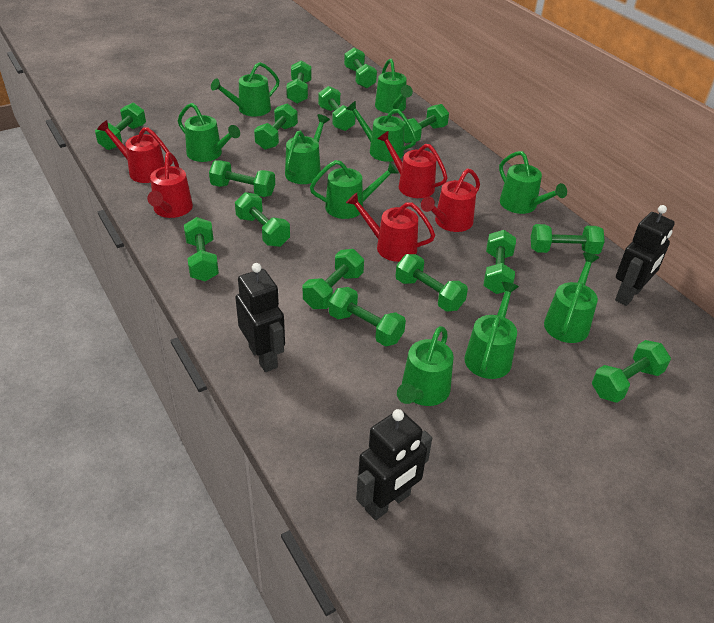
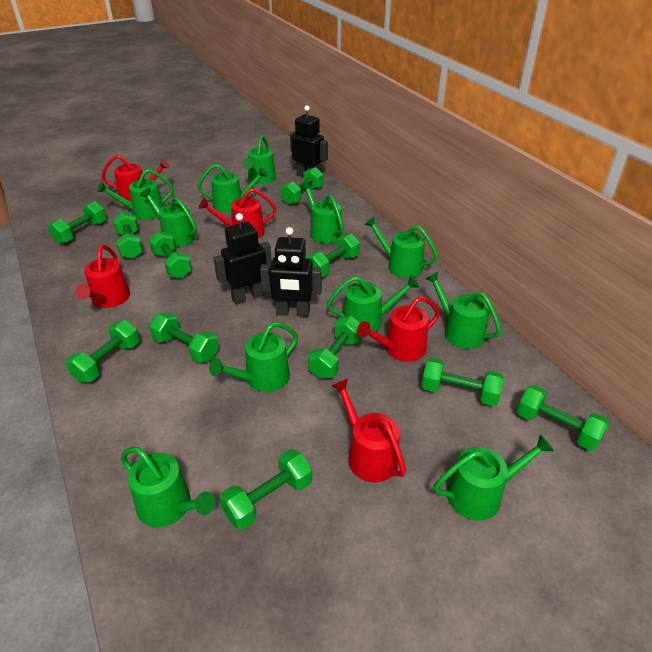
green dumbbell: [95,103,146,150] [184,217,219,282] [209,160,275,197] [235,192,290,247] [254,103,298,150] [286,60,312,104] [303,249,364,309] [318,86,356,131] [329,287,406,346] [344,48,377,88] [396,254,468,312] [403,104,449,144] [484,230,516,294] [531,224,605,254] [592,340,671,403] = 15 -> [48,201,106,244] [65,320,140,383] [113,212,143,259] [149,231,192,278] [149,313,219,363] [219,449,312,530] [281,167,323,205] [306,233,360,277] [308,316,362,379] [421,358,503,406] [517,385,609,451] = 11
green watering can: [178,103,240,162] [211,62,280,116] [285,114,330,184] [310,160,399,219] [346,101,417,162] [375,59,413,113] [397,326,453,406] [464,282,519,379] [499,151,567,214] [544,252,599,343] = 10 -> [97,169,174,220] [121,447,215,527] [140,188,197,247] [197,164,268,212] [209,322,298,392] [243,135,276,184] [300,181,344,243] [327,275,419,332] [364,217,438,278] [426,272,501,349] [434,434,554,520] = 11

